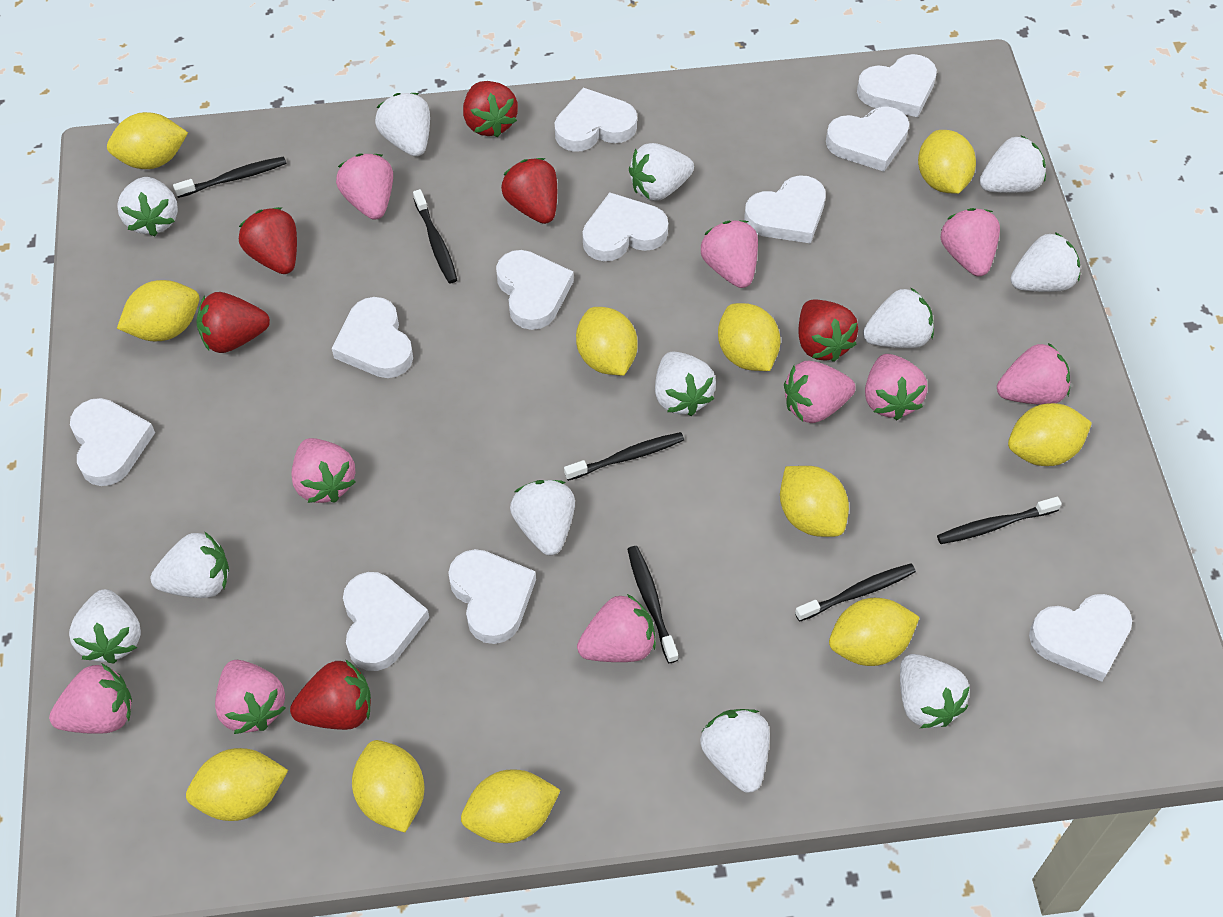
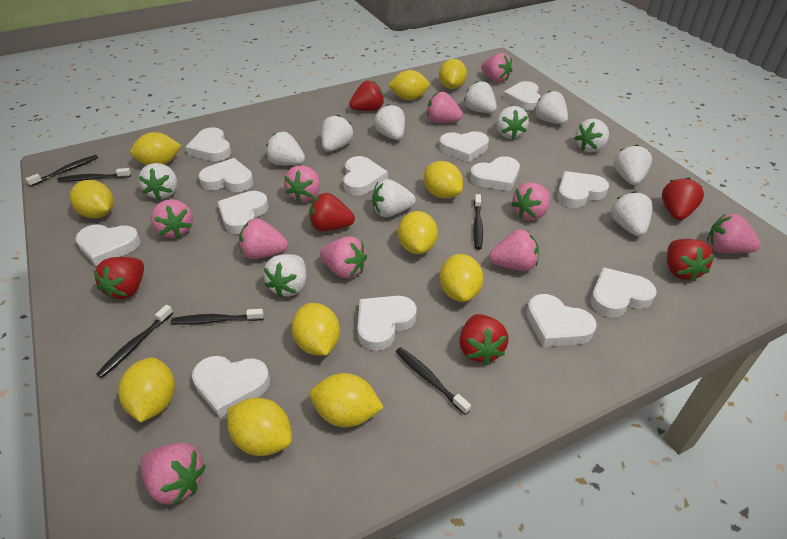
white heart: [70,398,155,486] [332,297,413,378] [343,572,429,671] [448,549,536,644] [496,250,574,330] [555,87,637,152] [583,192,668,261] [744,175,826,243] [826,107,909,172] [857,54,937,117] [1029,594,1132,682] = 11 -> [75,224,141,266] [186,127,231,161] [192,356,270,418] [198,158,253,192] [218,191,269,234] [343,156,388,195] [357,296,417,351] [439,131,489,162] [470,156,520,191] [503,81,541,111] [526,294,597,347] [557,171,609,208] [591,268,657,317] = 13

